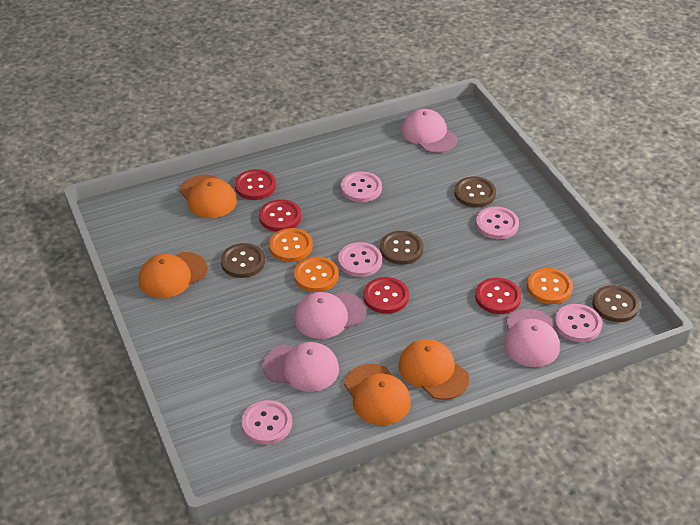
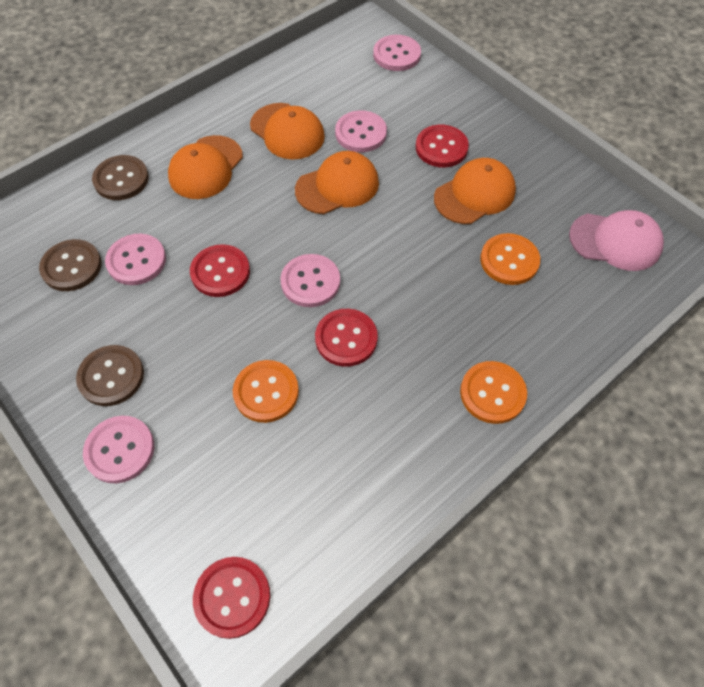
brown button: [221,243,265,278] [380,231,424,265] [454,176,496,208] [592,285,640,322] = 4 -> [39,239,101,291] [76,345,144,406] [92,155,149,200] = 3
pink cap: [263,342,339,392] [294,292,366,339] [402,109,457,153] [504,309,560,367] = 4 -> [569,210,664,271] = 1

